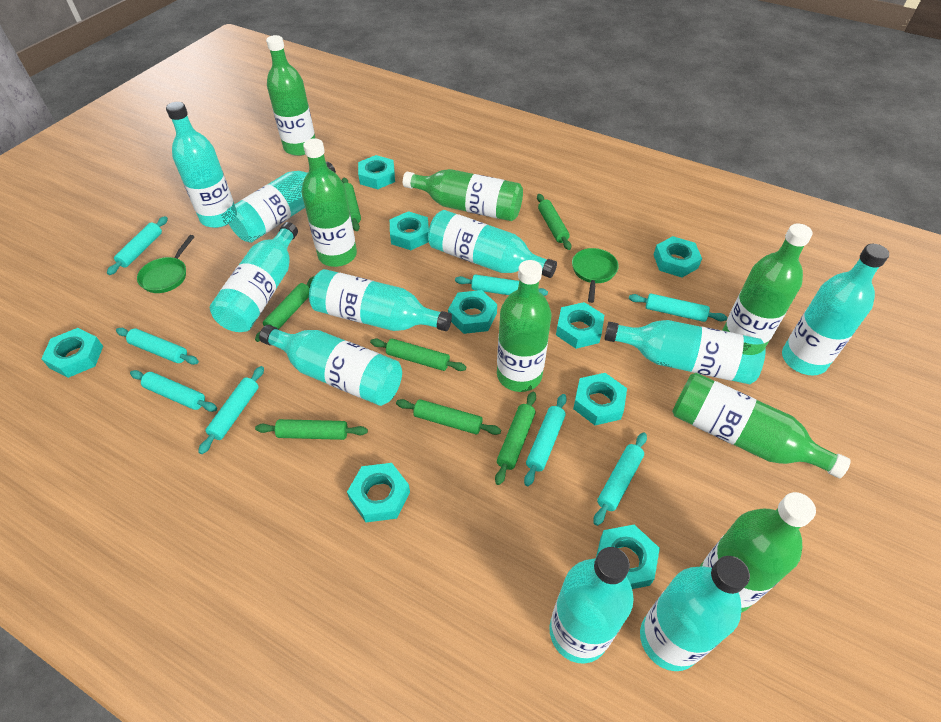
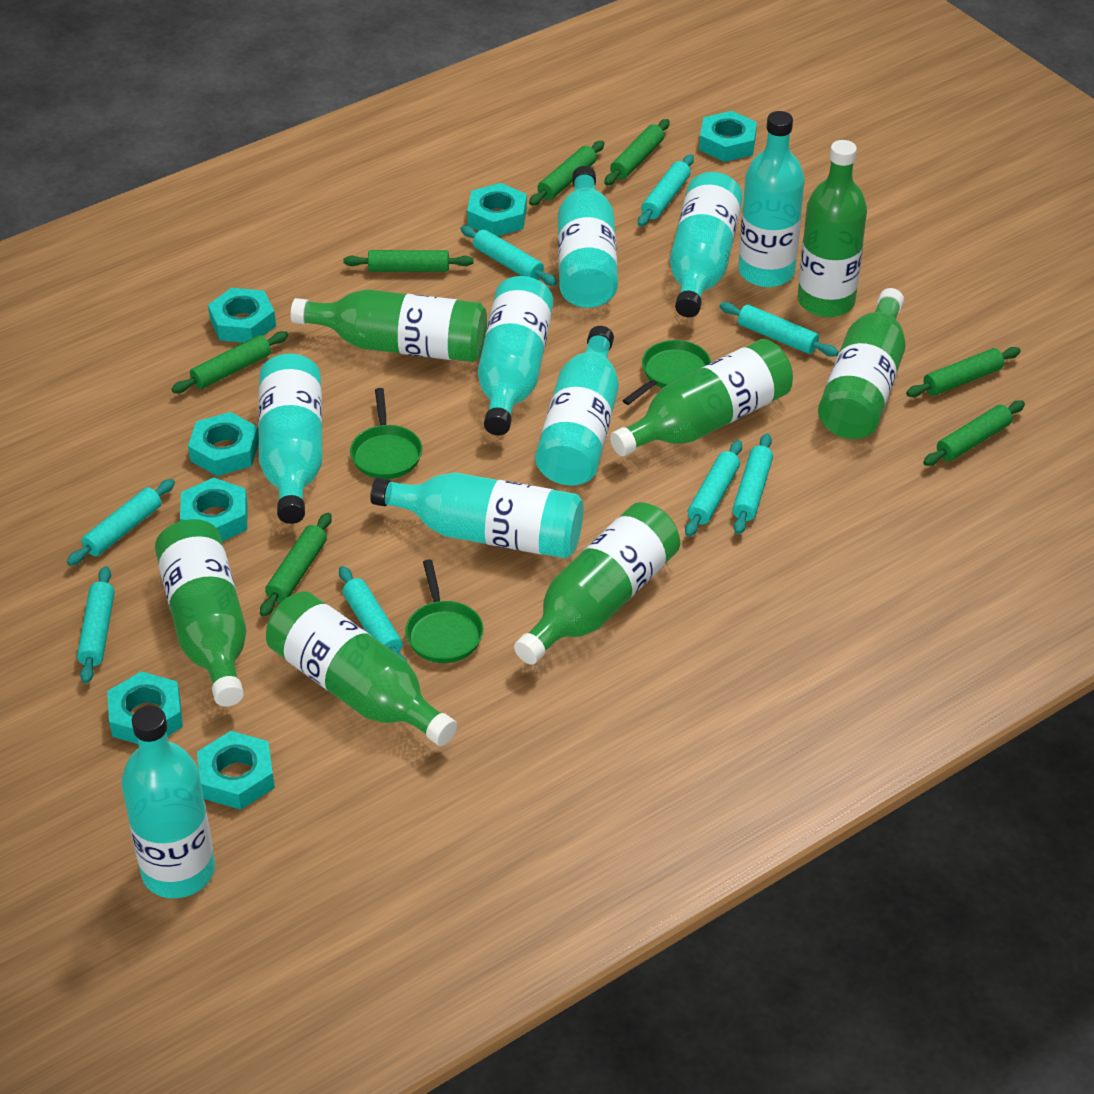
green pan: [137,235,195,293] [572,248,619,303] = 2 -> [350,388,422,479] [405,559,483,663] [622,340,711,405] = 3
turquoise bottle: [166,102,234,228] [210,222,298,332] [226,162,336,243] [259,325,402,406] [309,269,452,331] [428,210,557,278] [550,547,634,664] [604,320,766,384] [640,556,750,671] [782,244,889,375] = 10 -> [121,706,215,898] [258,354,323,524] [370,472,583,559] [478,276,553,435] [535,326,619,486] [558,166,618,308] [670,172,743,317] [738,111,804,287] = 8
turquoise nut: [41,328,103,378] [347,463,410,522] [358,155,395,189] [390,211,429,250] [448,290,497,334] [556,302,604,349] [573,373,627,425] [596,525,660,589] [654,236,702,277] = 9 -> [107,671,183,744] [180,478,248,541] [188,412,259,476] [197,731,275,810] [208,288,276,343] [467,183,527,236] [699,111,757,162] = 7

